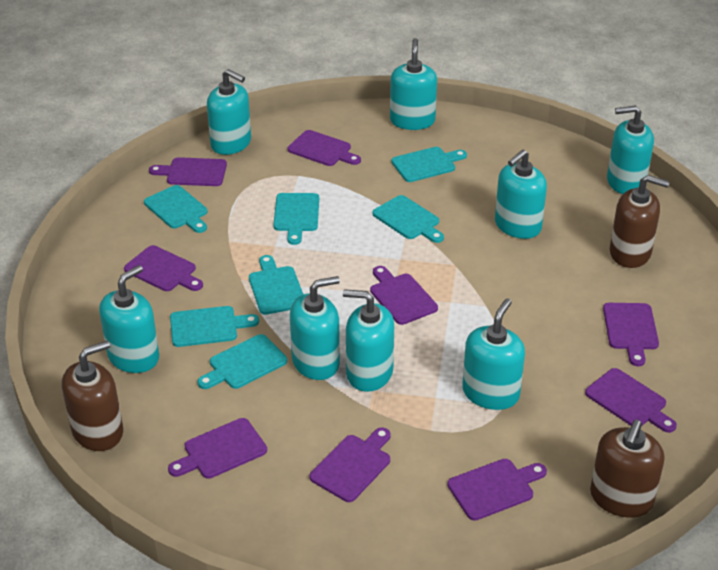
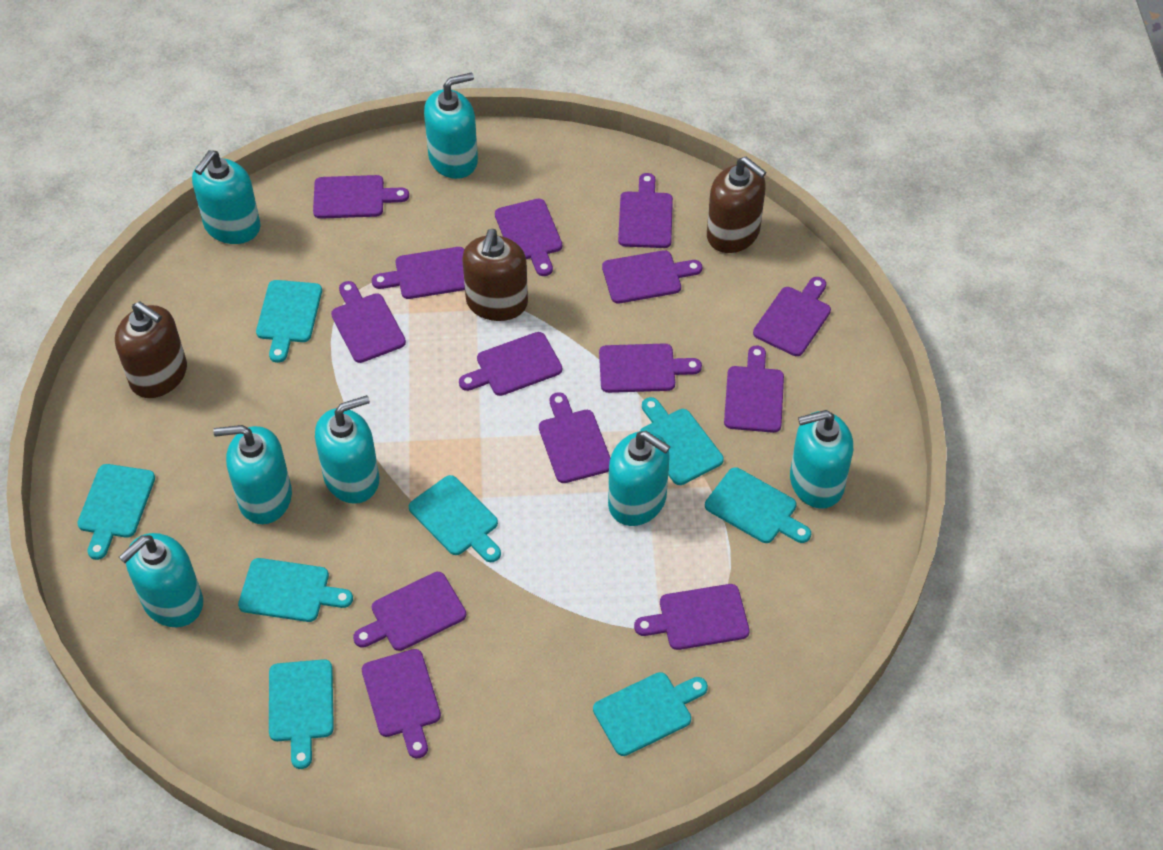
purple cutting board: [124,245,203,291] [149,157,227,186] [168,418,267,479] [288,130,361,166] [310,428,391,502] [370,266,438,325] [447,459,547,521] [585,368,677,433] [603,303,659,366] = 9 -> [313,175,409,219] [331,281,406,363] [353,572,466,651] [362,649,441,759] [372,247,465,299] [459,332,562,396] [495,199,562,276] [539,392,610,483] [599,343,702,393] [602,250,702,304] [618,173,673,248] [634,584,750,650] [724,346,784,433] [753,277,831,356] = 14
turquoise cutting board: [144,185,207,233] [170,306,259,347] [198,334,287,389] [249,255,303,315] [273,193,319,245] [372,195,444,243] [391,147,467,182] = 7 -> [77,464,155,560] [238,558,353,622] [256,280,322,363] [269,659,334,769] [409,475,501,562] [593,672,708,756] [640,397,724,485] [705,467,811,543] = 8
turquoise soap dispenser: [99,265,159,373] [207,69,251,155] [290,276,340,380] [343,289,394,392] [390,38,437,130] [462,298,525,410] [495,149,547,239] [607,105,654,194] = 8 -> [119,533,203,627] [192,150,261,244] [213,425,292,524] [315,395,379,504] [424,72,478,179] [608,431,670,526] [790,410,853,509] = 7

